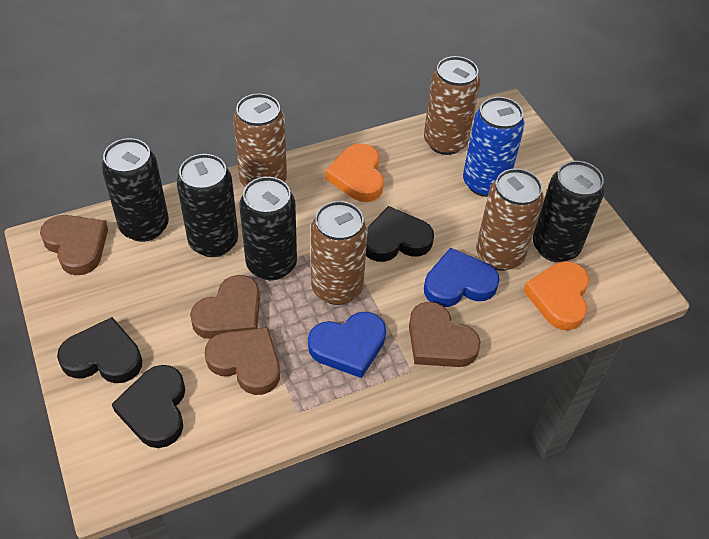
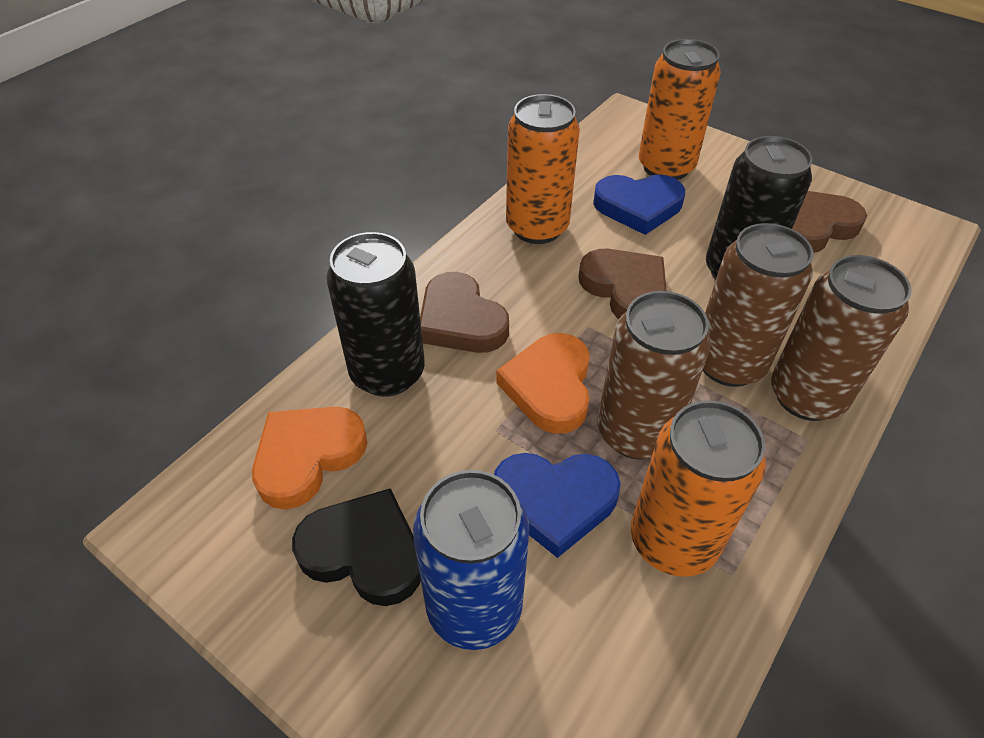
black can: [102,138,169,242] [177,154,238,257] [239,177,297,280] [533,161,604,262] = 4 -> [326,232,425,397] [706,136,812,280] = 2
black heart: [57,317,142,383] [112,365,185,448] [366,206,434,262] = 3 -> [292,488,421,606] = 1
brown can: [233,94,287,187] [311,201,368,305] [424,56,480,155] [476,168,544,271] = 4 -> [598,291,711,460] [703,223,813,387] [771,255,912,421] = 3
brown heart: [40,215,108,275] [190,275,260,339] [204,327,280,395] [409,302,481,367] = 4 -> [420,272,509,353] [579,249,667,319] [792,191,867,253] = 3
orange can: none = 0 -> [506,94,580,244] [631,400,766,577] [639,39,721,180] = 3

